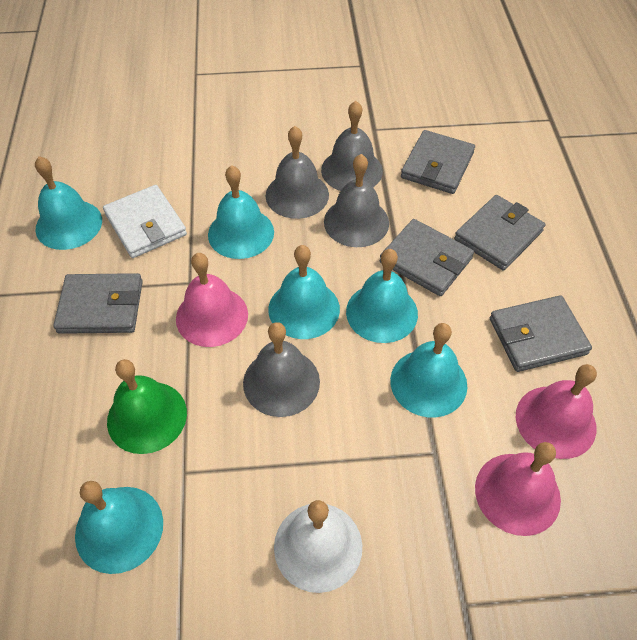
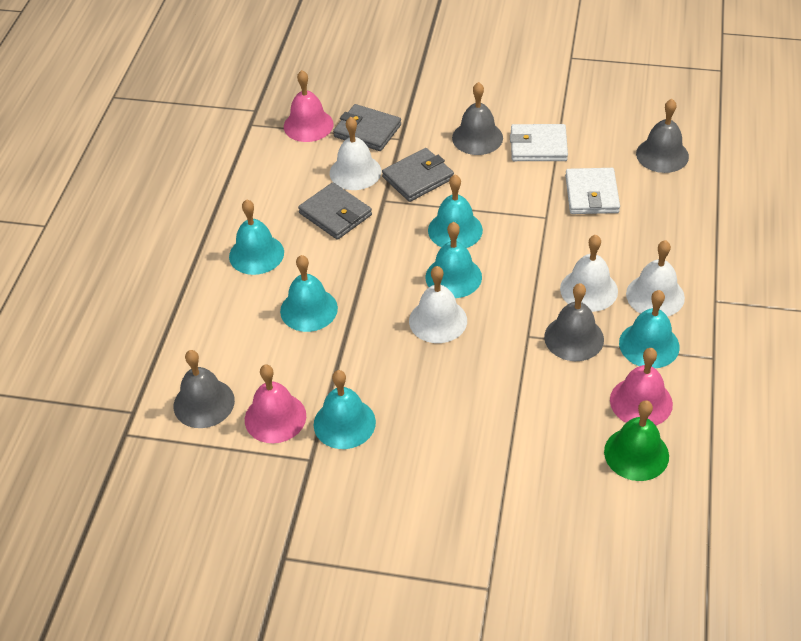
grey wallet: [53,273,143,334] [380,219,474,296] [401,130,475,194] [454,195,545,271] [490,295,592,372] = 5 -> [298,182,372,240] [333,104,401,151] [382,148,454,202] = 3
white bell: [274,500,362,593] = 1 -> [330,117,381,190] [409,266,467,343] [560,235,618,312] [626,240,685,317] = 4
white wallet: [103,185,187,258] = 1 -> [510,124,568,161] [565,168,620,214] = 2

